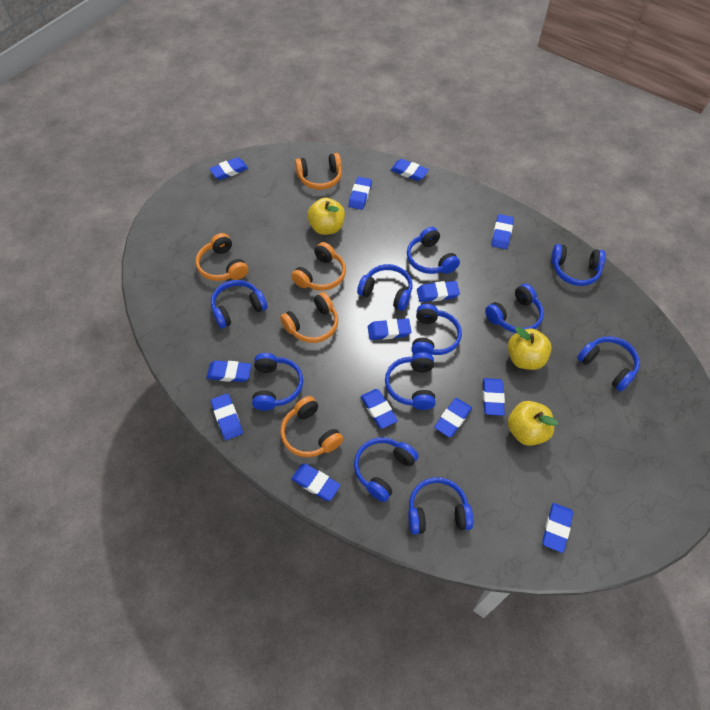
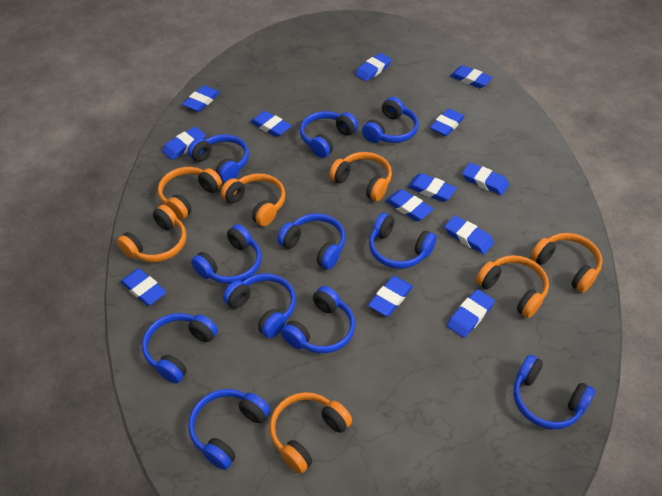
orange headphones: [196,233,248,281] [280,292,338,343] [280,396,343,457] [291,242,346,291] [295,153,342,190] = 5 -> [117,205,186,262] [158,167,222,220] [221,173,285,226] [269,392,352,474] [329,152,392,201] [476,255,549,318] [530,233,603,293] = 7
yellow apple: [307,197,345,235] [508,327,552,370] [508,401,558,446] = 3 -> none = 0

